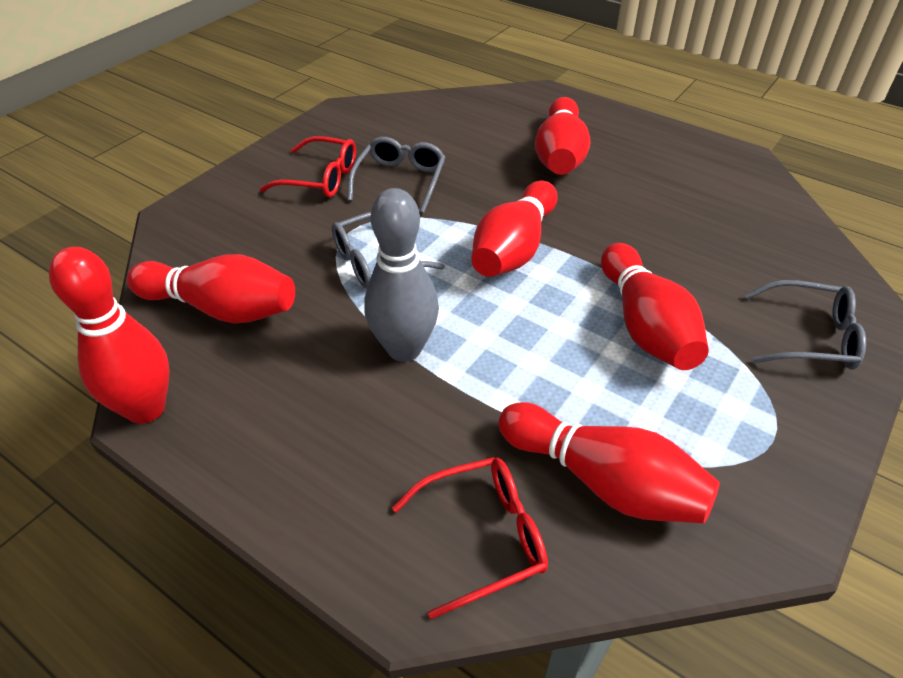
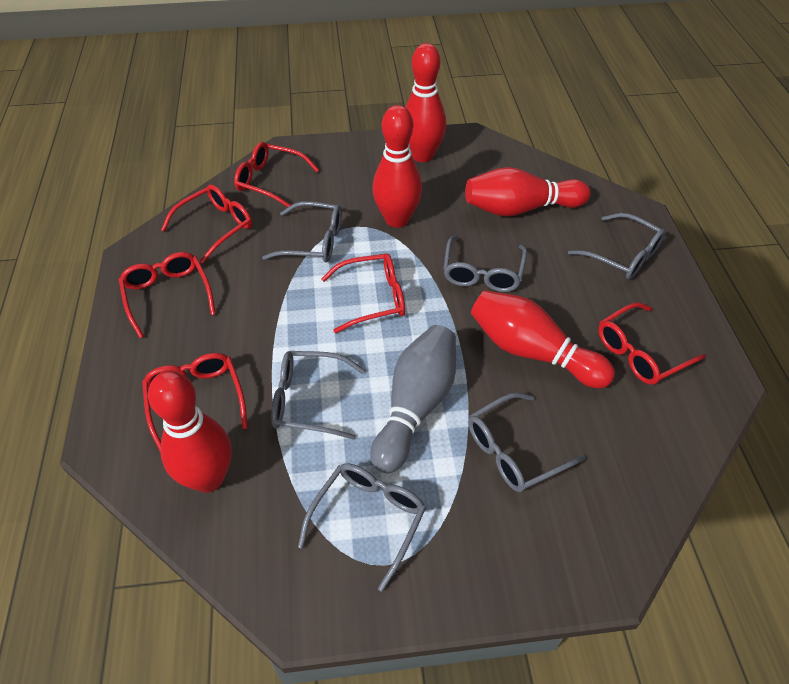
grey glasses: [332,212,445,289] [347,137,445,213] [745,280,866,370] = 3 -> [262,201,342,262] [271,351,365,440] [298,463,426,592] [443,236,527,292] [468,392,585,492] [568,213,666,280] = 6
red bowling pin: [49,247,170,424] [127,254,295,324] [471,181,558,277] [498,402,720,523] [535,97,591,175] [601,243,709,370] = 6 -> [148,371,232,493] [372,105,422,228] [405,43,446,162] [465,167,591,216] [471,290,615,388] = 5
red glasses: [260,136,356,198] [392,457,548,619] = 2 -> [119,252,216,338] [142,353,248,451] [161,185,252,264] [234,142,319,207] [321,253,405,333] [598,302,706,385] = 6

